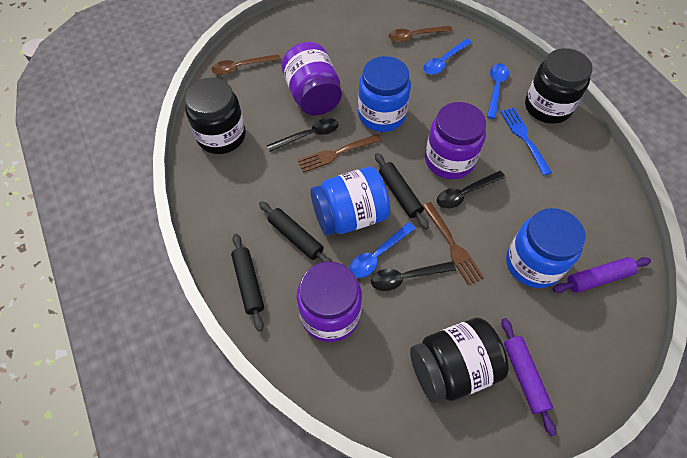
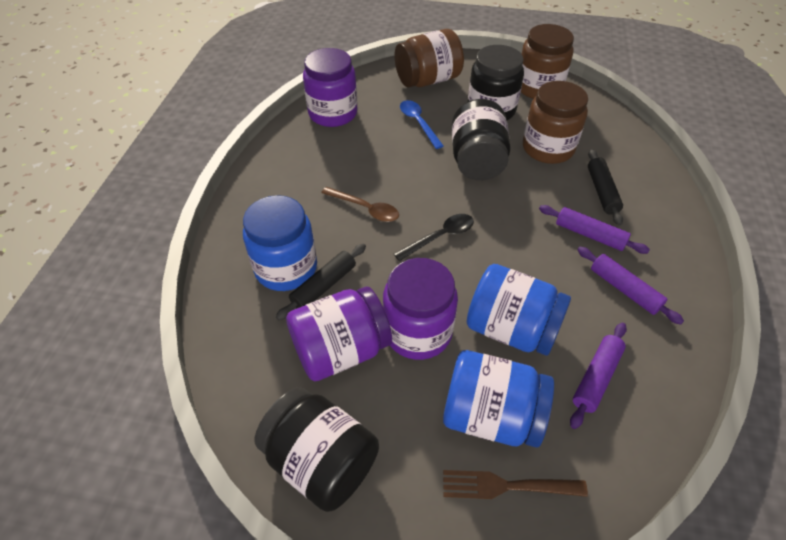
black rolling pin: [231,234,264,332] [259,201,332,262] [375,153,429,229] = 3 -> [276,244,366,320] [588,149,623,226] = 2
black spoon: [267,118,339,152] [371,261,456,291] [437,171,505,209] = 3 -> [394,214,474,261] = 1
blue fork: [500,108,552,175] = 1 -> none = 0
blue spoon: [349,222,416,278] [423,38,472,75] [487,63,509,119] = 3 -> [400,100,443,149] = 1
brown fork: [298,134,382,173] [423,202,484,285] = 2 -> [443,470,588,499] = 1
brown jar: none = 0 -> [395,29,464,87] [521,24,574,99] [523,81,588,164] = 3
brown spoon: [212,54,281,75] [388,26,453,42] = 2 -> [321,187,399,222] = 1
purple rolling pin: [502,318,556,436] [553,257,651,293] = 2 -> [539,205,650,254] [570,323,627,429] [577,247,684,325] = 3

